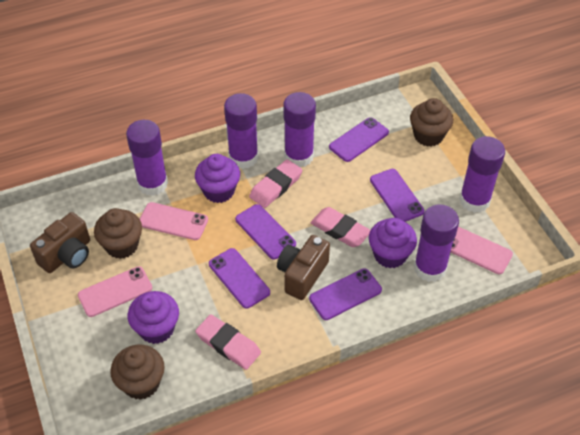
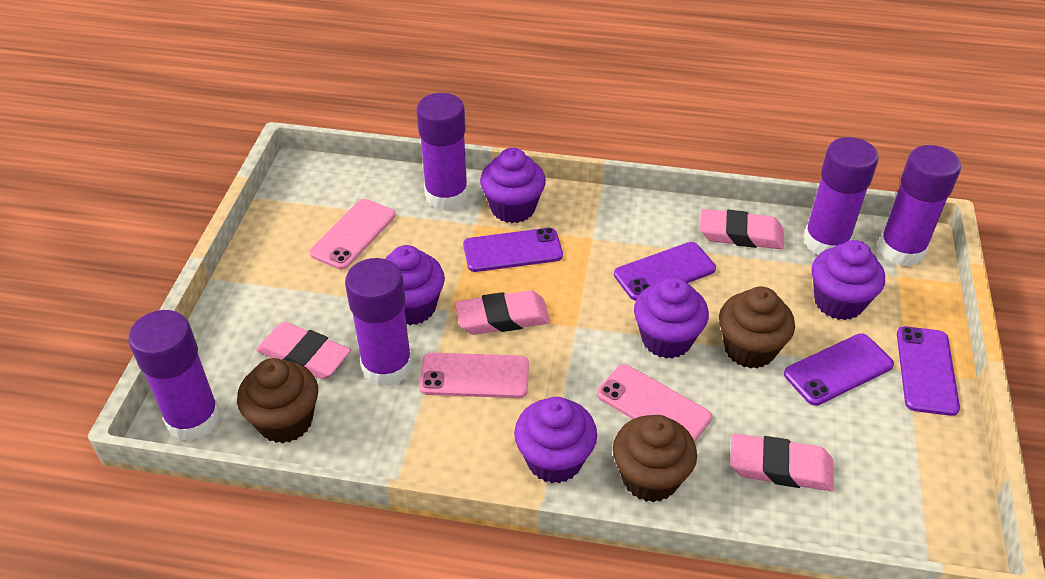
brown camera: [30,212,90,273] [277,235,330,300] = 2 -> none = 0
pink eraser: [195,314,261,370] [249,159,302,208] [311,207,371,247] = 3 -> [256,322,351,379] [455,290,550,335] [700,209,784,249] [730,434,834,491] = 4
purple cupcake: [128,291,179,344] [195,154,240,203] [369,218,417,268] = 3 -> [385,245,445,325] [480,148,546,223] [514,397,597,483] [634,277,709,359] [811,240,885,320] = 5
purple phone: [209,248,270,309] [235,204,296,260] [309,268,382,320] [329,117,389,162] [370,169,424,222] = 5 -> [463,228,563,272] [614,242,716,301] [784,333,894,406] [897,326,960,416] = 4

